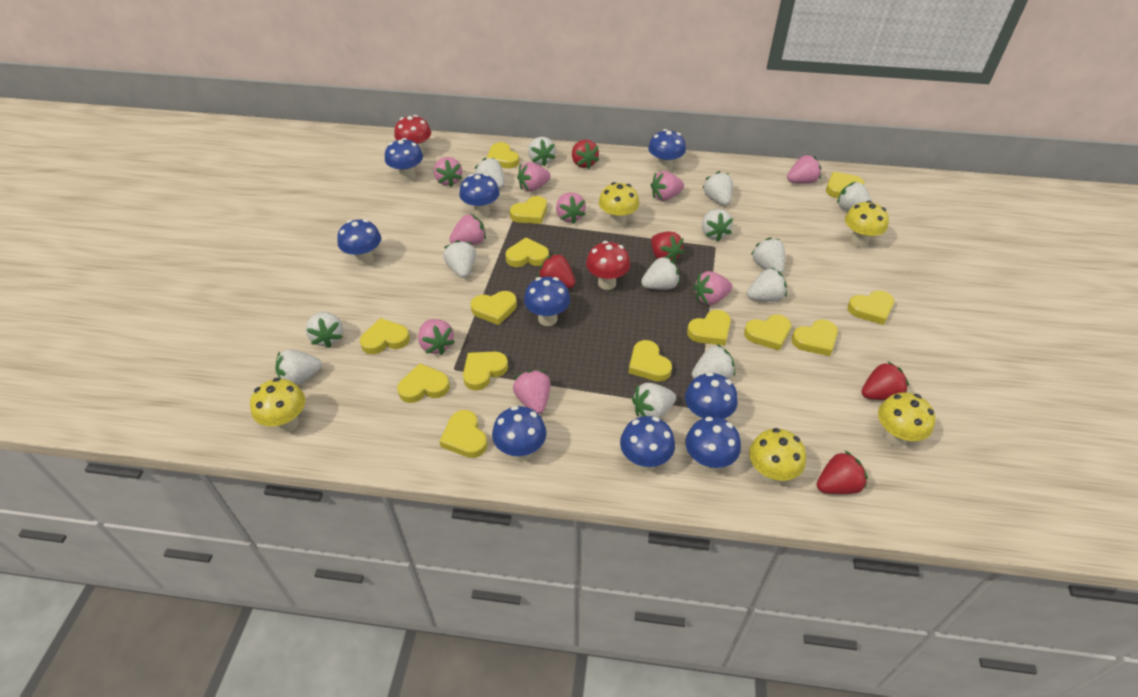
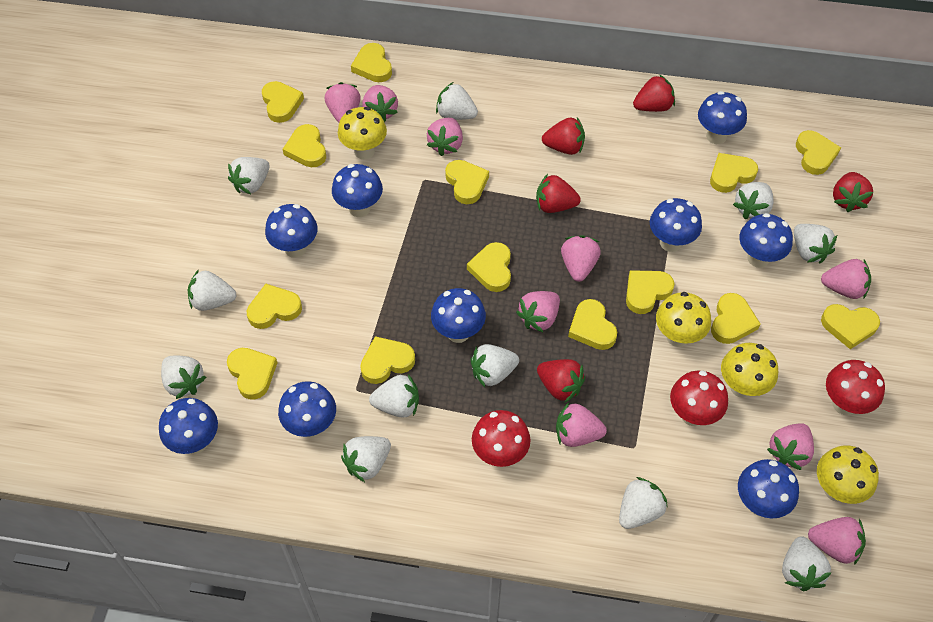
red mushroom: [394,115,431,154] [586,241,630,290] = 2 -> [472,410,531,467] [670,371,728,426] [826,360,885,415] = 3
white strawberry: [275,349,322,385] [306,312,343,348] [443,240,476,278] [475,158,505,189] [528,137,556,166] [632,383,676,418] [641,256,680,290] [692,344,735,379] [702,209,733,241] [703,171,733,205] [747,268,787,302] [751,237,785,273] [837,182,872,211] = 13 -> [161,356,206,399] [188,269,236,311] [228,157,270,194] [341,436,391,482] [369,374,419,418] [436,82,478,120] [471,344,519,387] [619,477,667,529] [733,182,774,219] [782,536,831,591] [794,224,837,263] = 11
yellow mushroom: [250,378,305,433] [599,182,639,228] [749,428,806,485] [845,201,889,248] [878,393,936,447] = 5 -> [338,107,387,160] [656,292,711,347] [721,343,778,398] [817,445,879,504] = 4

